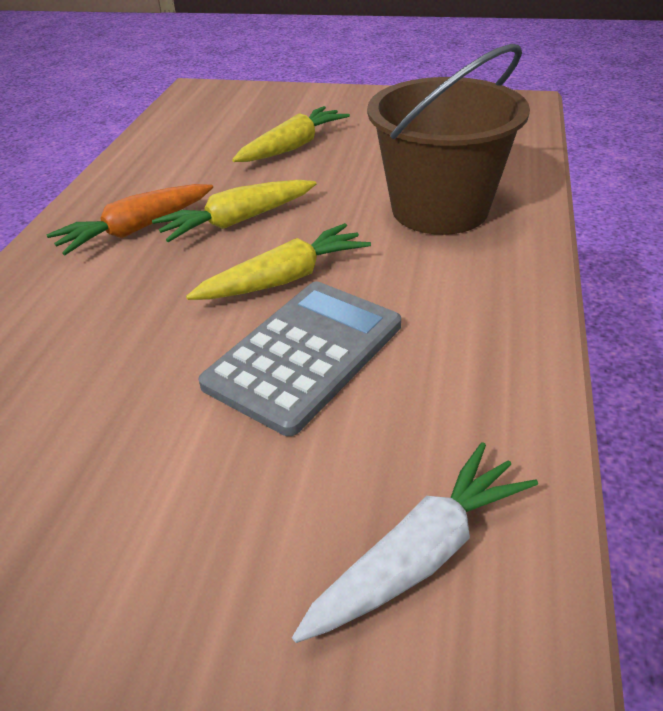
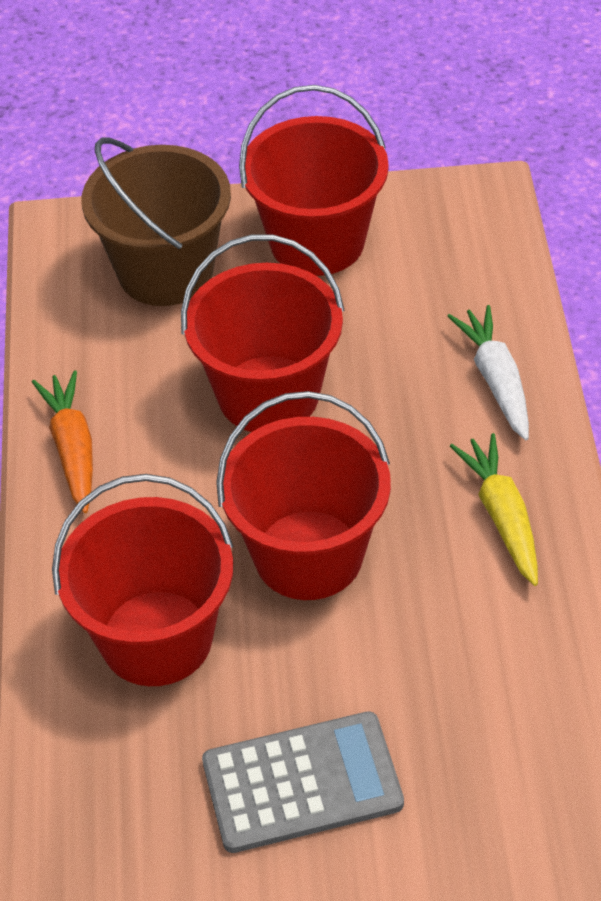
red bucket: none = 0 -> [52,474,233,686] [181,234,345,432] [216,391,391,600] [239,85,389,276] = 4
yellow carrot: [152,180,316,242] [186,223,371,300] [232,106,350,162] = 3 -> [450,433,538,586] = 1

